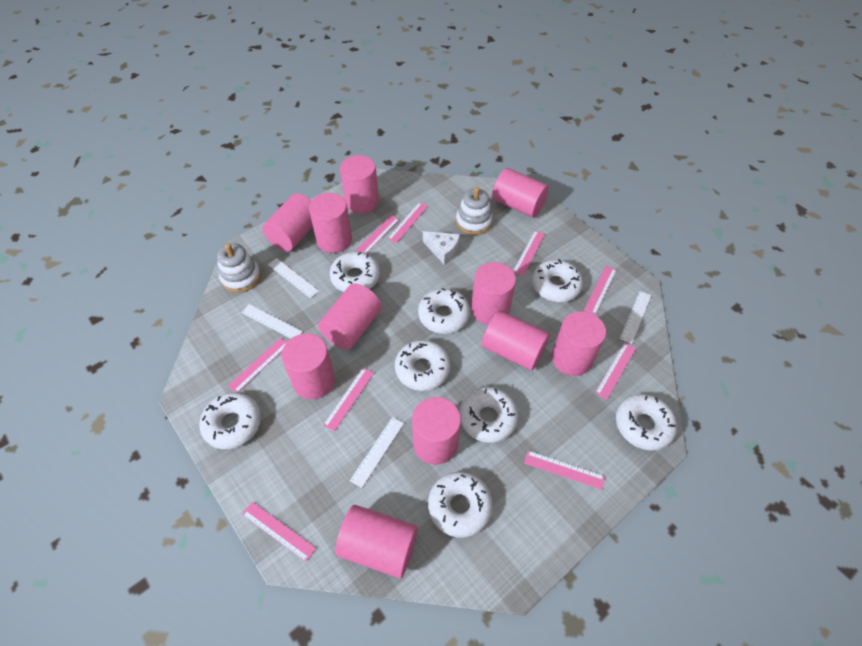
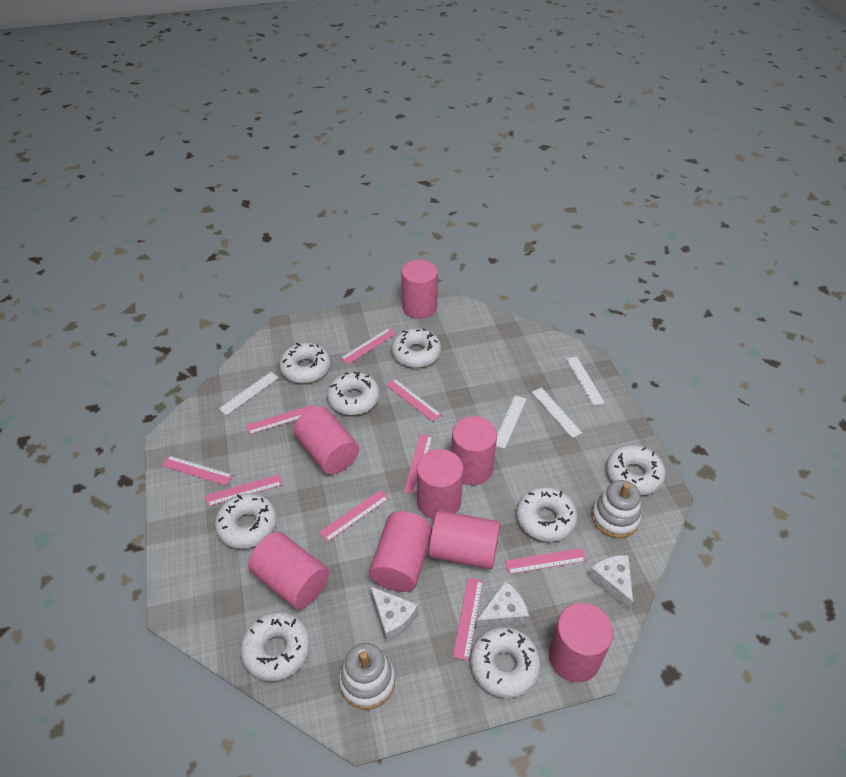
pink cylinder: [262,193,313,251] [281,333,335,399] [309,193,352,253] [318,284,382,350] [335,505,418,578] [340,155,379,214] [412,397,461,465] [471,262,516,325] [482,310,550,371] [492,168,549,217] [552,311,606,376] = 11 -> [248,532,329,610] [294,406,359,474] [369,511,432,592] [401,260,438,319] [417,449,463,519] [429,510,500,569] [451,416,497,485] [549,603,613,682] = 8
white cheese: [423,231,460,265] = 1 -> [370,586,418,642] [476,581,529,629] [588,555,633,611] = 3

